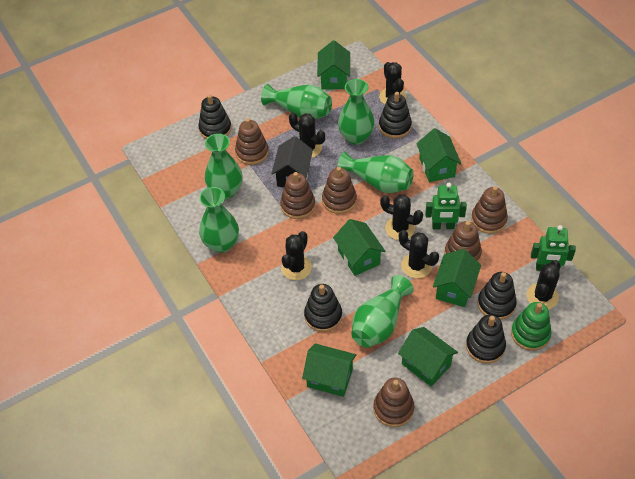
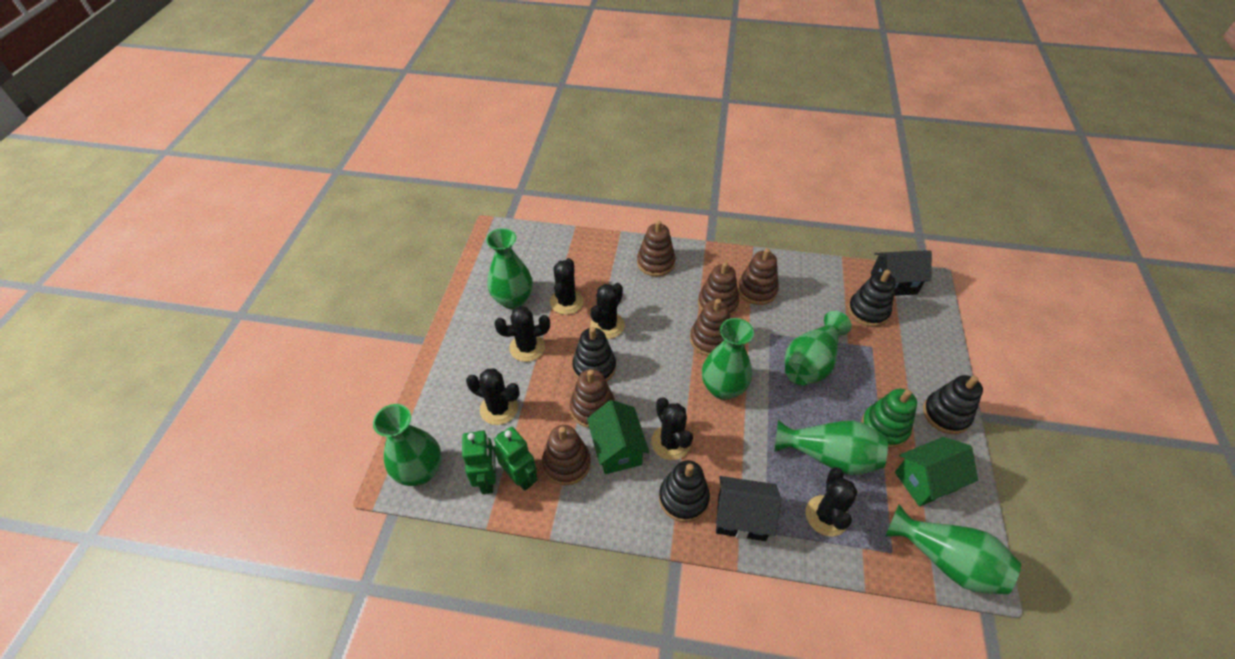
black house: [271,136,313,187] = 1 -> [716,476,781,541] [871,251,932,296] = 2
black stacking toy: [198,94,231,139] [304,284,342,332] [379,92,412,138] [466,315,506,364] [477,272,517,320] = 5 -> [572,327,616,382] [659,460,710,522] [848,270,896,327] [923,375,983,434] = 4
green house: [302,343,356,397] [317,40,350,89] [333,219,385,276] [398,327,458,387] [416,128,461,182] [433,249,481,307] = 6 -> [587,400,649,474] [895,437,978,507] = 2

